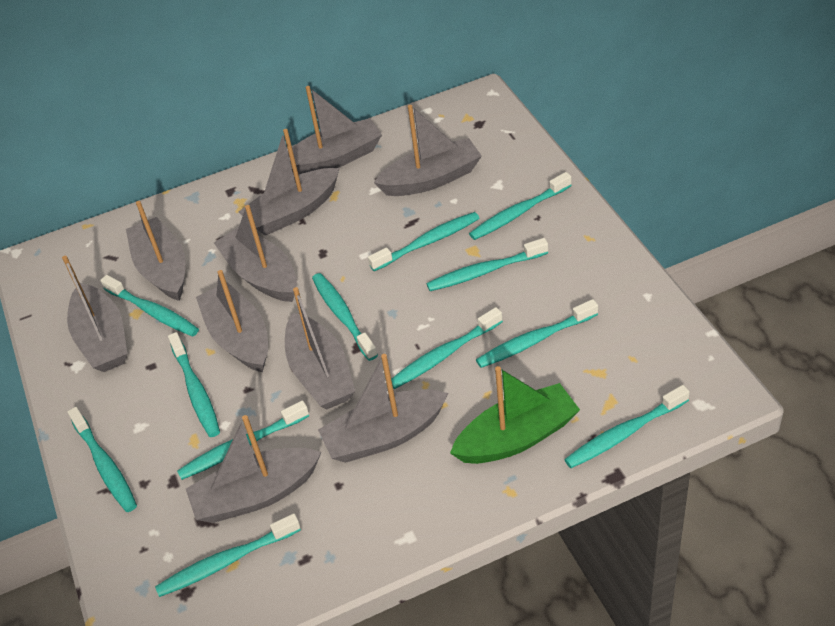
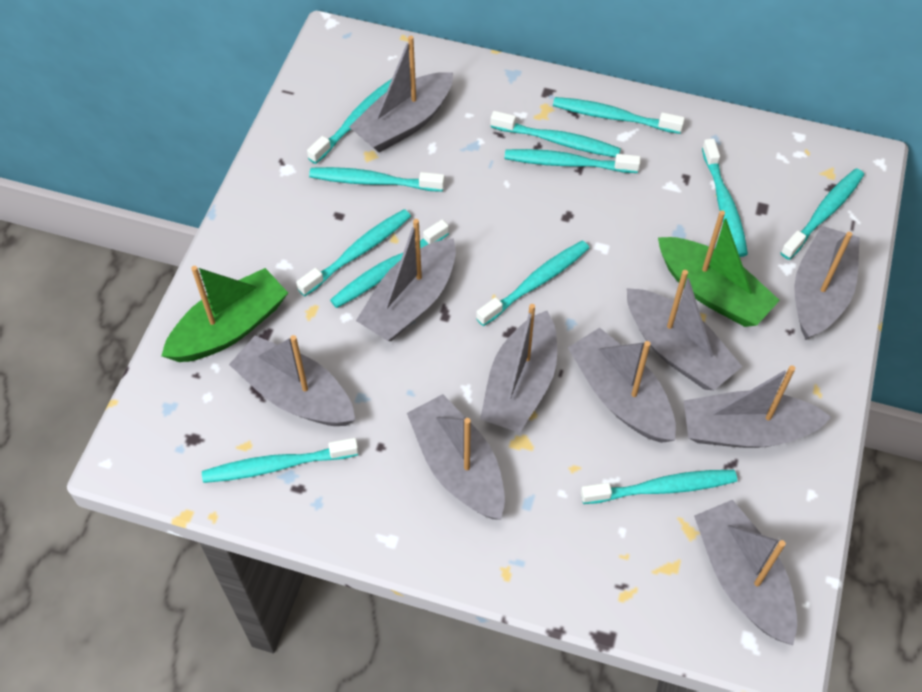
green boat: [450,366,580,464] = 1 -> [162,266,288,362] [658,210,780,327] = 2

